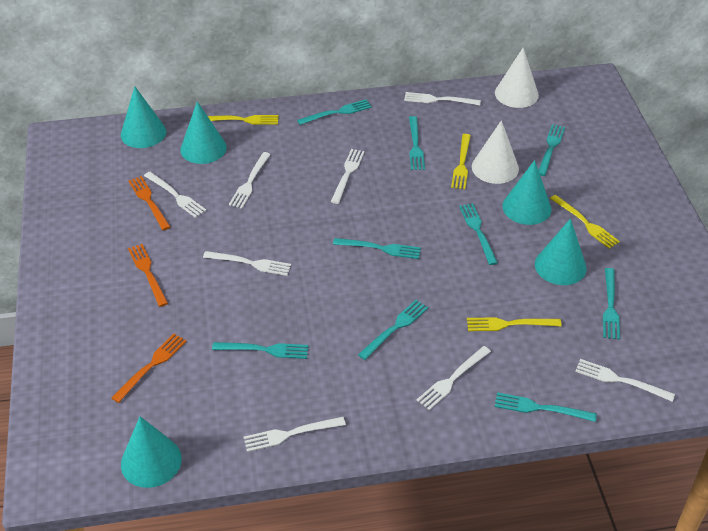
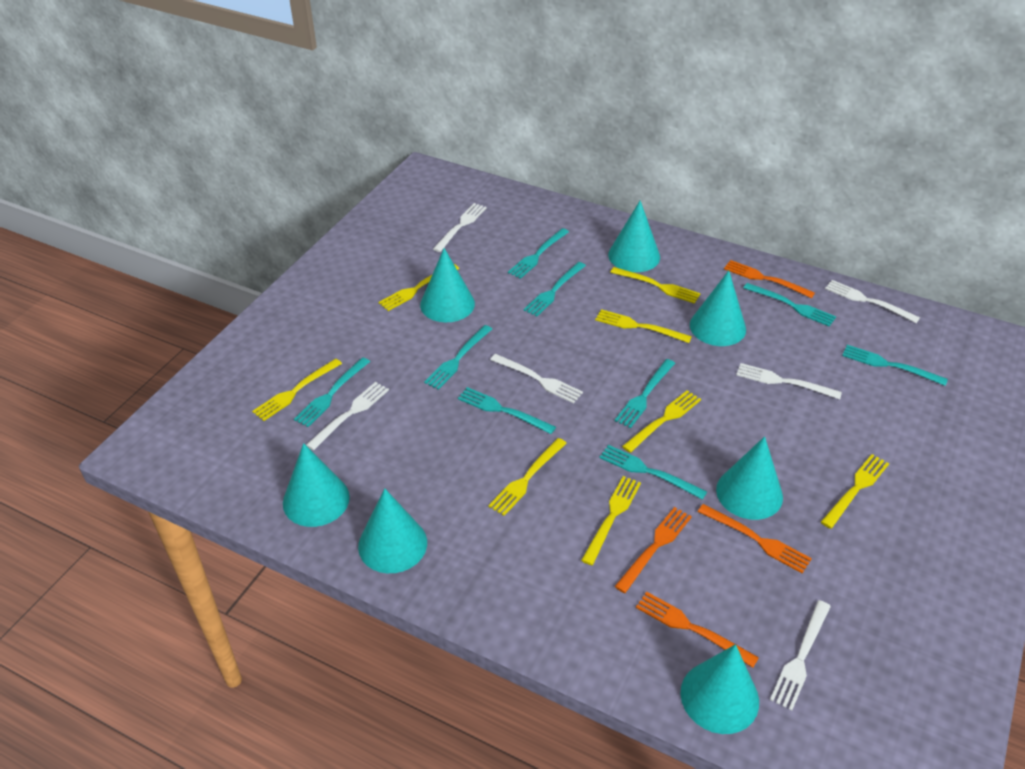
orange fork: [112,334,186,403] [128,176,170,230] [128,244,168,307] = 3 -> [615,507,692,593] [636,591,759,668] [698,504,812,574] [724,260,815,298] = 4
turquoise cone: [121,86,166,148] [121,416,182,488] [180,101,227,164] [502,160,551,225] [535,219,587,285] = 5 -> [283,443,350,527] [358,488,427,573] [420,248,475,322] [608,200,660,272] [680,644,759,734] [690,271,746,346] [716,436,783,520] = 7
white cone: [472,120,519,184] [495,48,539,108] = 2 -> none = 0
white fork: [144,172,206,218] [203,251,291,276] [229,152,271,208] [244,417,346,452] [331,149,365,204] [404,92,481,106] [417,346,491,410] [575,359,675,402] = 8 -> [306,382,389,450] [433,203,487,252] [490,354,583,404] [736,363,842,399] [770,600,831,711] [825,280,920,323] = 6
yellow fork: [208,115,279,125] [451,134,471,189] [467,317,562,331] [550,195,620,249] = 4 -> [252,359,342,421] [379,264,459,311] [488,438,567,516] [581,476,641,565] [595,309,692,343] [610,267,701,304] [622,390,701,453] [821,454,889,529] = 8

